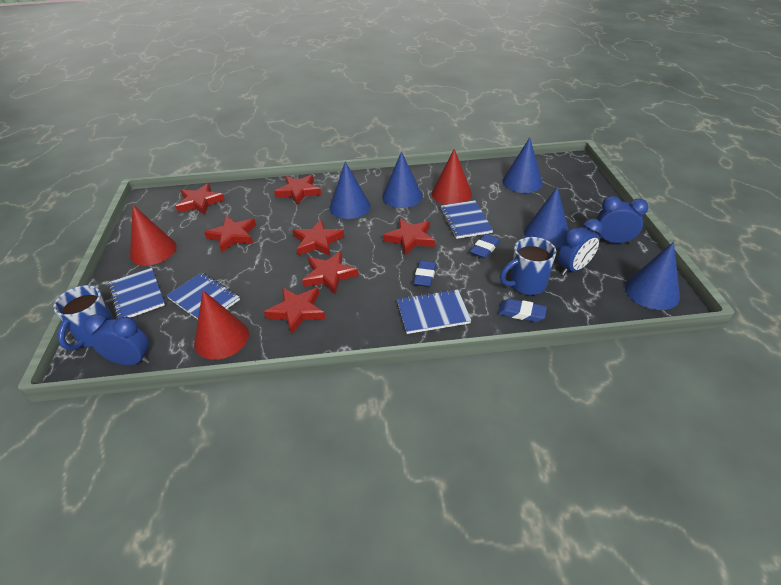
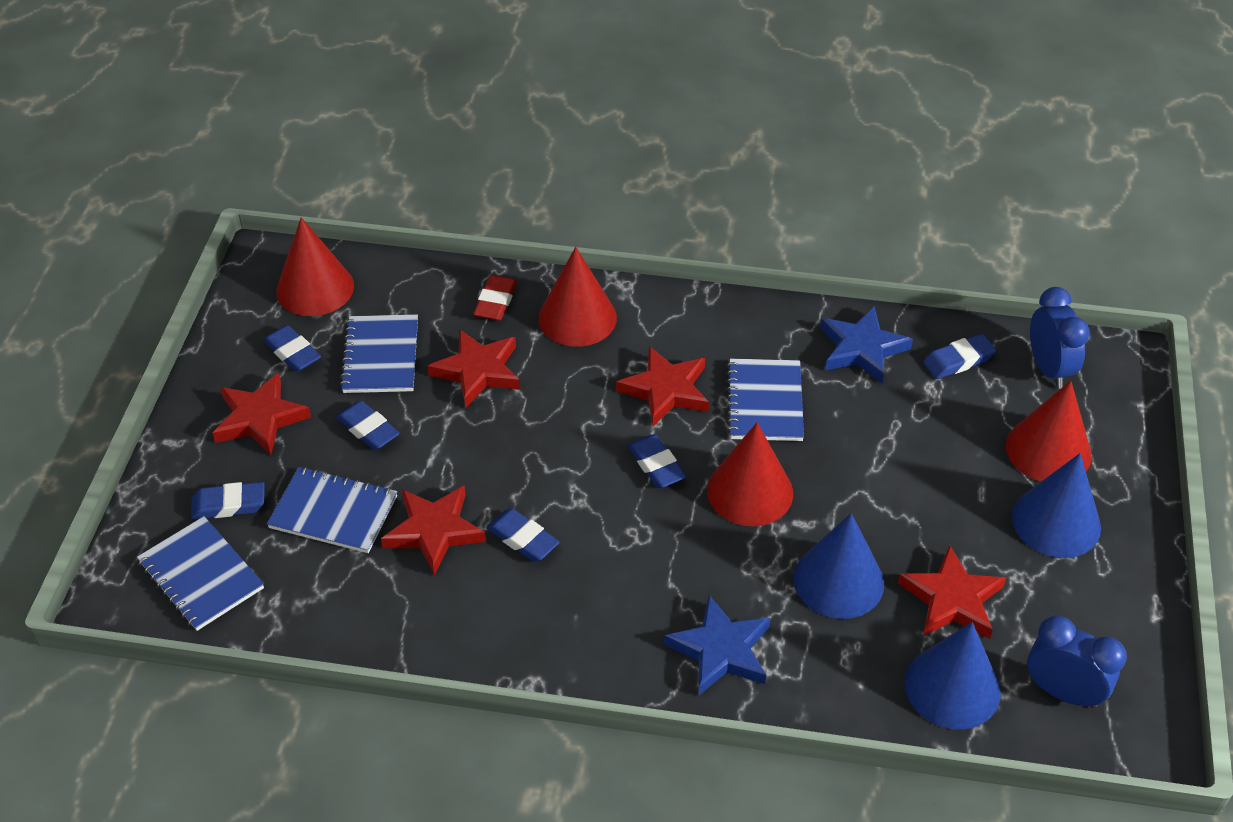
blue clock: [84,314,150,365] [558,219,602,275] [597,196,648,244] = 3 -> [1027,615,1127,708] [1030,287,1090,389] = 2
blue cone: [330,161,371,219] [382,151,423,208] [503,137,543,193] [524,187,569,248] [625,242,680,310] = 5 -> [793,513,884,619] [904,622,1001,730] [1012,453,1101,558] = 3
blue eraser: [413,260,436,287] [470,234,500,259] [498,299,547,322] = 3 -> [191,482,265,519] [263,325,321,372] [336,400,400,450] [486,508,560,562] [628,434,686,488] [923,334,996,379] = 6
blue mug: [53,285,114,350] [500,237,556,296] = 2 -> none = 0
blue star: none = 0 -> [664,595,770,695] [820,307,913,383] = 2
red cone: [130,205,177,266] [194,290,249,360] [432,149,472,205] = 3 -> [276,217,354,316] [538,247,617,347] [707,422,793,527] [1006,381,1092,482] = 4
red eraser: none = 0 -> [473,275,517,321] = 1
red star: [175,183,225,215] [204,216,256,253] [264,287,325,335] [274,175,321,205] [293,219,344,256] [302,251,359,294] [383,218,435,256] = 7 -> [213,373,311,455] [381,486,486,576] [427,329,520,408] [616,346,709,426] [898,545,1006,639] = 5

